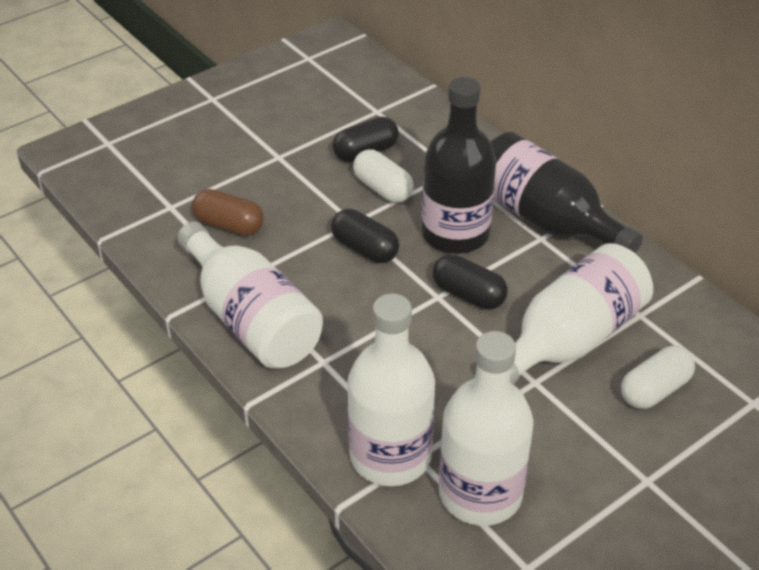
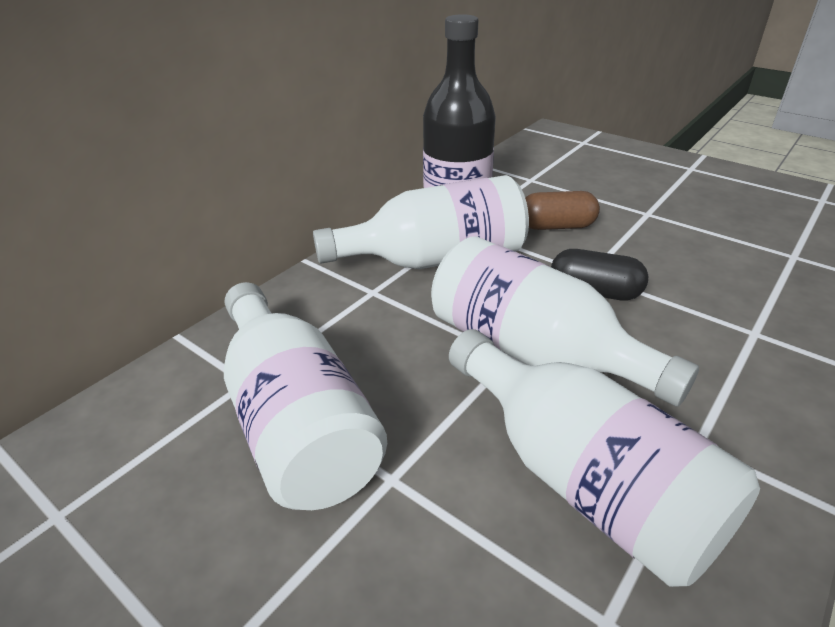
black bottle: [422,77,496,254] [490,132,643,253] = 2 -> [423,14,496,188] = 1
black capsule: [331,209,399,263] [333,116,399,162] [432,254,508,310] = 3 -> [551,249,648,301] = 1
white capsule: [353,150,414,203] [621,346,695,409] = 2 -> none = 0

